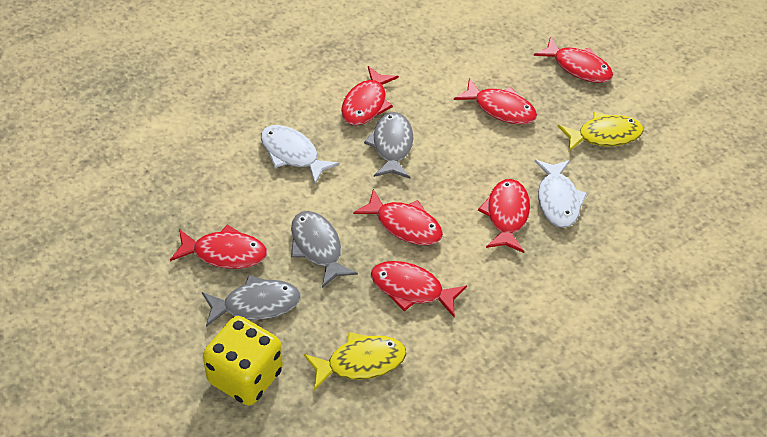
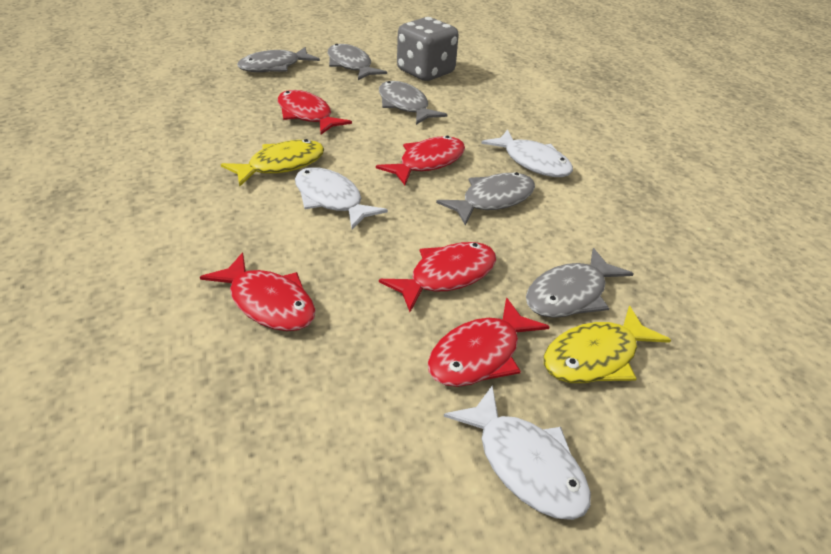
grey dice: none = 0 -> [397,17,459,81] = 1
grey fish: [202,275,301,327] [291,211,358,288] [364,112,413,178] = 3 -> [237,47,320,72] [328,44,387,80] [379,81,447,125] [436,172,535,225] [526,248,634,318] = 5
red fish: [170,225,267,269] [341,66,399,125] [353,189,443,245] [371,261,467,317] [454,78,537,124] [478,179,530,253] [534,37,613,83] = 7 -> [200,252,316,331] [278,90,352,134] [376,136,465,185] [379,242,496,312] [428,298,550,387] = 5
white fish: [261,125,340,184] [534,160,588,228] = 2 -> [295,167,388,229] [444,385,591,520] [481,129,573,177] = 3
yellow dice: [203,316,283,406] = 1 -> none = 0

